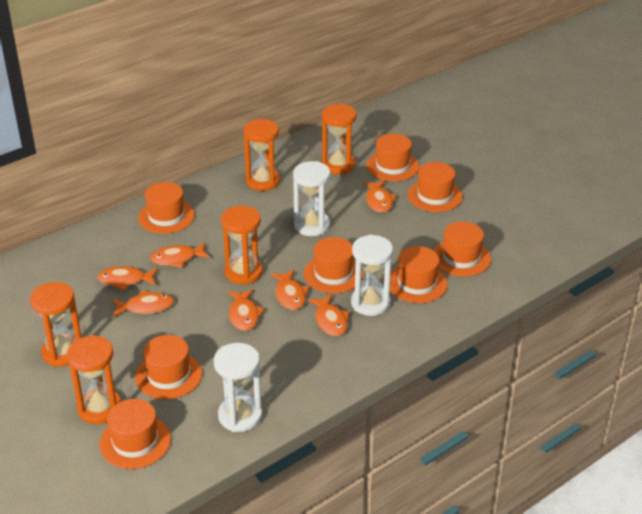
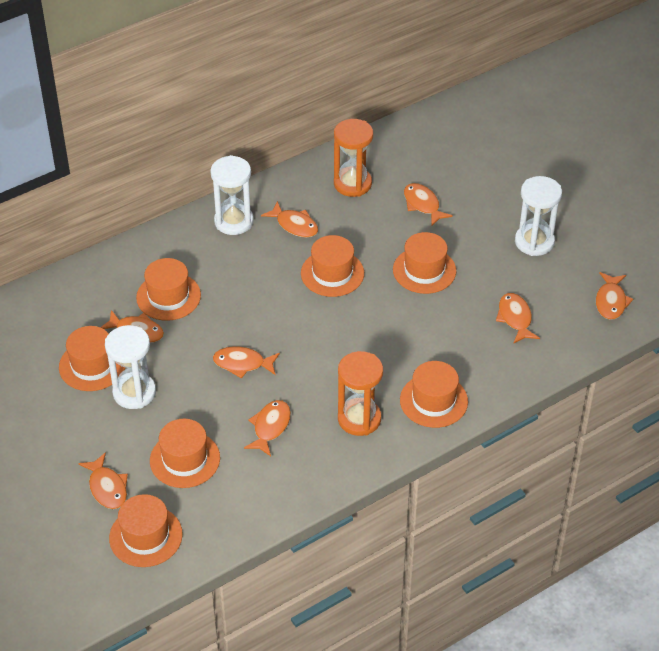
orange fish: [97,266,158,291] [112,290,174,317] [150,242,210,268] [228,289,264,331] [270,270,309,310] [308,294,350,336] [363,180,397,213] = 7 -> [78,452,128,509] [100,310,164,343] [213,346,280,379] [244,400,291,456] [261,201,318,238] [404,183,453,226] [496,293,540,344] [596,272,633,320] = 8
orange hat: [99,399,171,469] [135,335,202,399] [138,182,195,234] [304,237,364,293] [366,133,419,181] [390,246,448,303] [408,162,463,212] [433,222,491,277] = 8 -> [59,326,125,391] [109,494,183,567] [136,258,201,321] [150,419,220,488] [301,235,364,297] [393,232,456,294] [400,361,468,428] = 7
orange hourglass: [30,282,82,367] [67,335,121,424] [221,206,263,284] [243,119,280,191] [322,104,356,174] = 5 -> [334,119,373,197] [338,351,383,436] = 2

